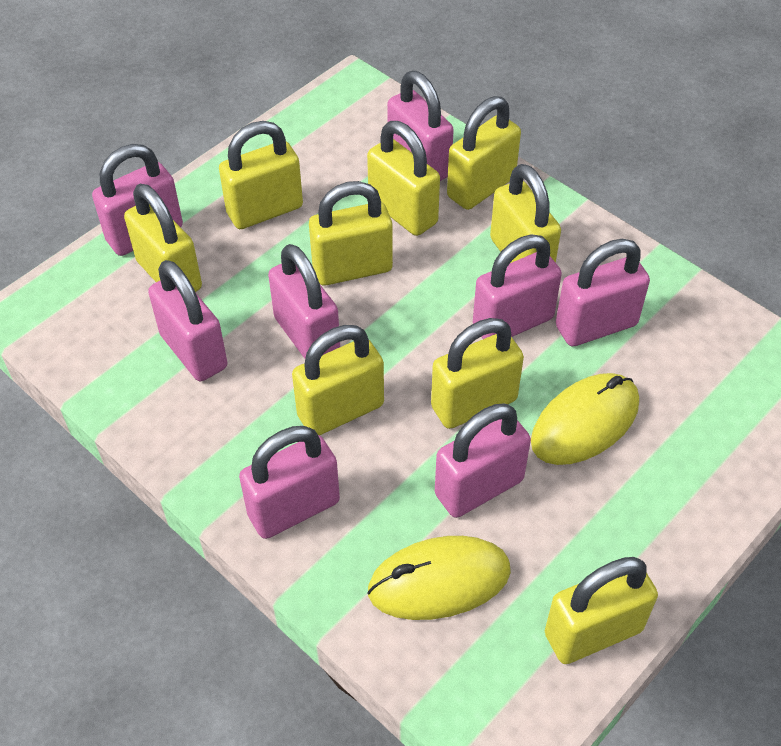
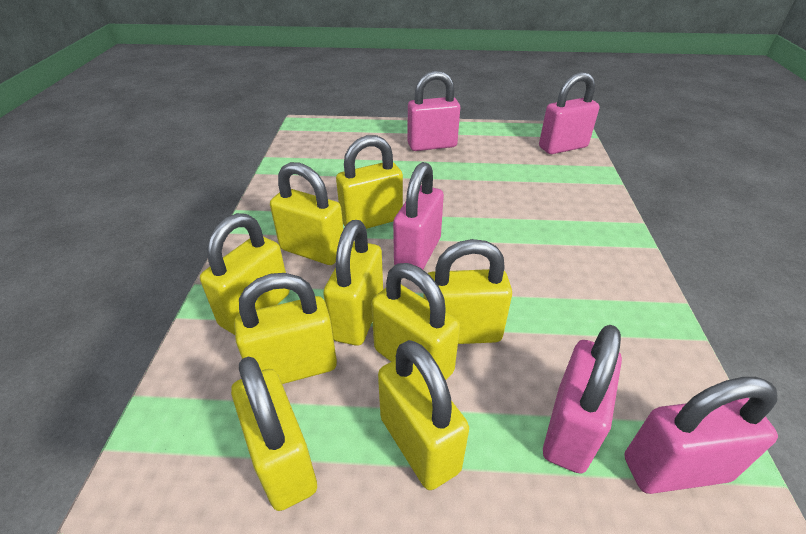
pink padlock: [92,144,183,256] [148,260,227,381] [239,426,340,539] [268,244,340,359] [387,71,454,181] [435,404,531,518] [473,234,562,339] [556,239,650,346] = 8 -> [393,162,444,269] [407,70,460,151] [539,72,600,154] [543,325,622,474] [624,377,778,494] = 5
yellow mouse: [367,536,511,620] [531,373,639,465] = 2 -> none = 0

